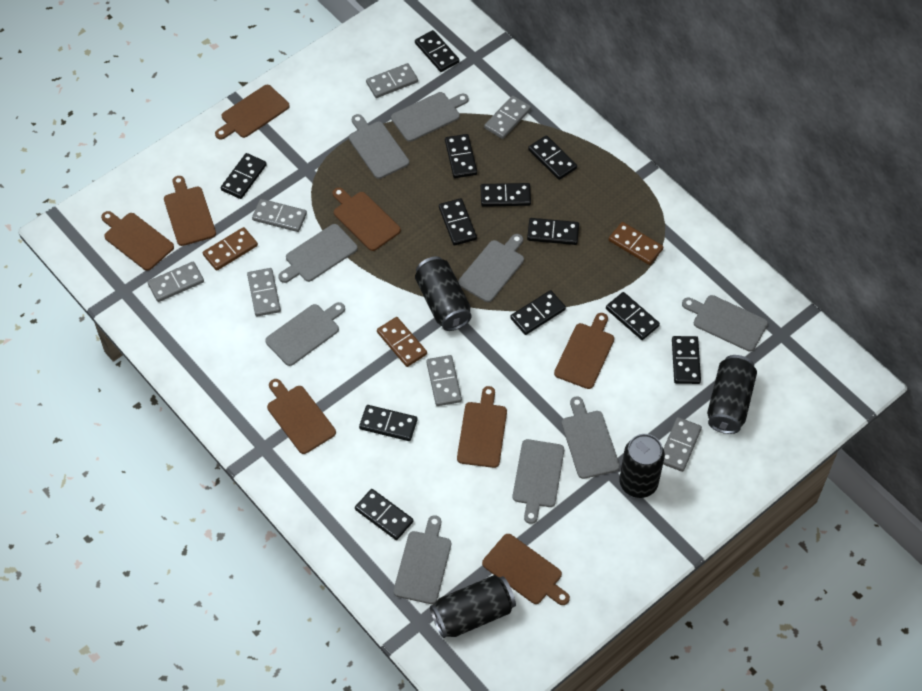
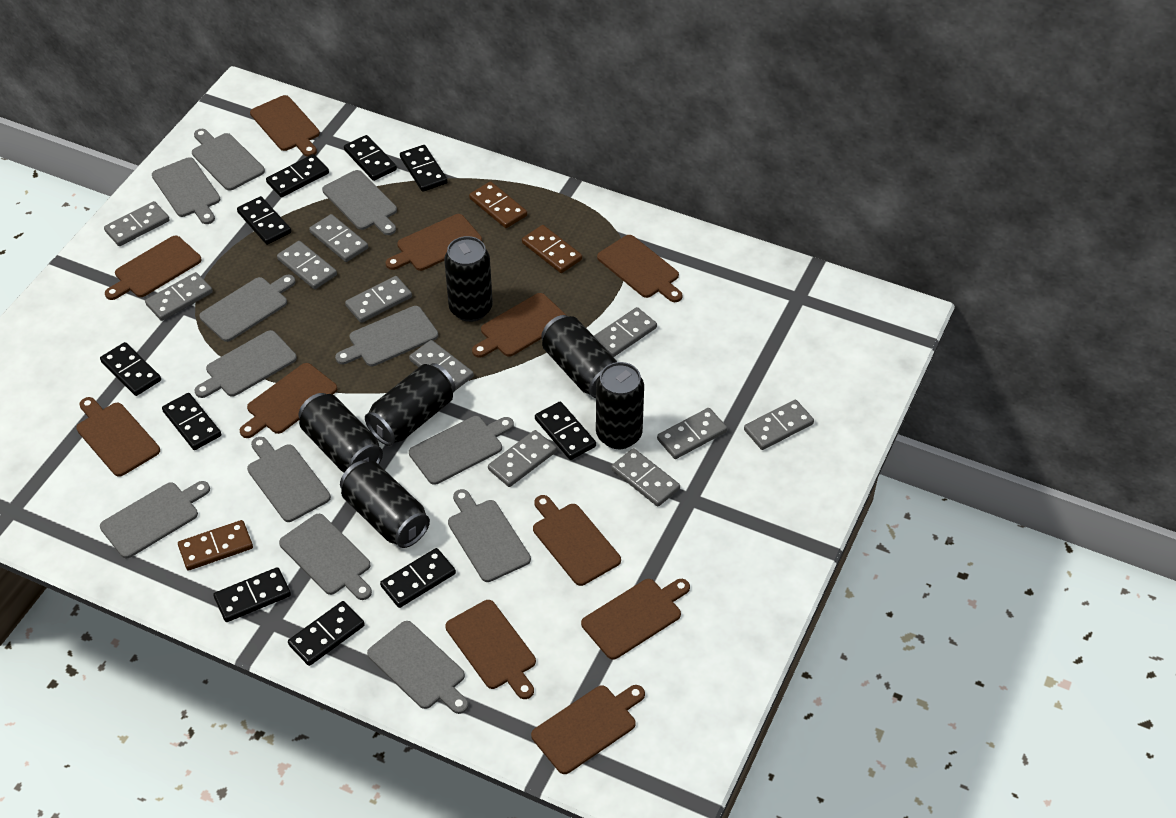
black can: [415,257,472,331] [430,575,516,638] [619,434,665,498] [707,355,757,434] = 4 -> [298,393,383,472] [340,460,430,548] [365,363,456,446] [444,236,493,322] [541,315,617,398] [596,362,644,449] = 6
black domino: [221,153,267,199] [355,489,413,540] [359,405,417,441] [415,30,459,72] [439,198,477,246] [445,134,477,178] [481,183,531,207] [510,290,566,335] [527,218,579,245] [528,135,577,180] [606,292,660,340] [672,336,701,384] = 12 -> [100,342,161,396] [162,393,221,450] [213,567,291,622] [237,196,291,245] [266,154,329,197] [288,601,365,666] [344,135,397,181] [380,548,456,608] [400,145,448,192] [535,402,596,460] = 10
brown cutting board: [101,211,174,271] [164,176,216,246] [215,85,290,140] [267,379,336,454] [333,187,401,251] [457,386,507,468] [482,534,570,605] [554,313,614,389] = 8 -> [76,397,160,477] [105,236,202,300] [240,363,337,438] [250,95,320,157] [386,214,482,271] [445,600,536,699] [472,293,567,358] [531,685,645,774] [533,495,621,586] [581,579,690,660] [597,235,682,302] = 11
grey cutting board: [265,302,345,366] [278,224,358,283] [349,114,409,179] [391,92,469,142] [393,515,451,604] [458,234,524,302] [513,439,564,524] [562,397,620,479] [682,295,768,352] = 9 -> [100,481,210,558] [152,157,221,224] [192,129,265,190] [195,330,297,398] [199,275,296,342] [247,437,331,522] [279,514,372,600] [322,170,397,235] [335,306,438,366] [367,621,469,714] [409,416,514,485] [448,489,531,582] = 12
grey domino: [148,262,204,302] [247,268,281,317] [252,199,307,232] [366,63,418,98] [426,355,462,406] [484,96,531,139] [663,417,702,472] = 7 -> [104,201,170,246] [145,272,213,321] [277,241,337,289] [309,214,368,262] [345,276,412,323] [409,340,474,391] [488,430,557,487] [594,307,657,357] [611,448,680,507] [657,408,727,459] [744,400,814,450] = 11

